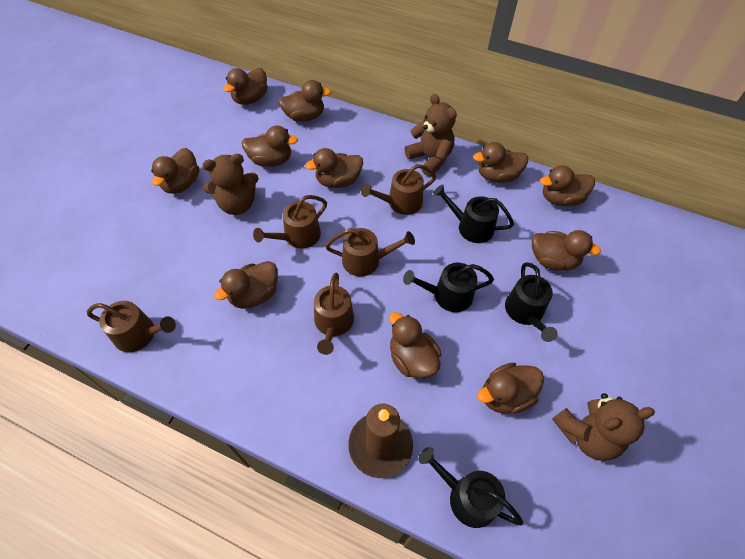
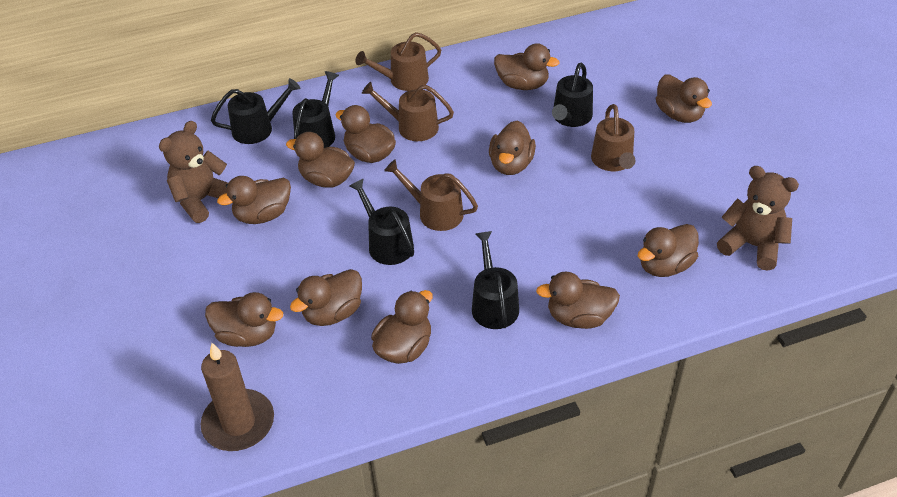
black watering can: [403,263,494,312] [419,447,523,528] [433,185,514,243] [505,262,557,342] = 4 -> [211,78,300,144] [292,71,339,148] [349,178,414,265] [472,231,519,329] [552,63,593,127] = 5
brown teddy bear: [202,154,259,215] [405,94,457,176] [552,393,655,461] = 3 -> [159,121,228,223] [717,166,799,271] = 2
brown watering can: [87,301,176,352] [253,195,327,248] [314,273,354,355] [325,228,415,276] [361,164,436,215] = 5 -> [356,32,441,91] [362,82,454,141] [384,159,478,231] [591,104,635,171] = 4

